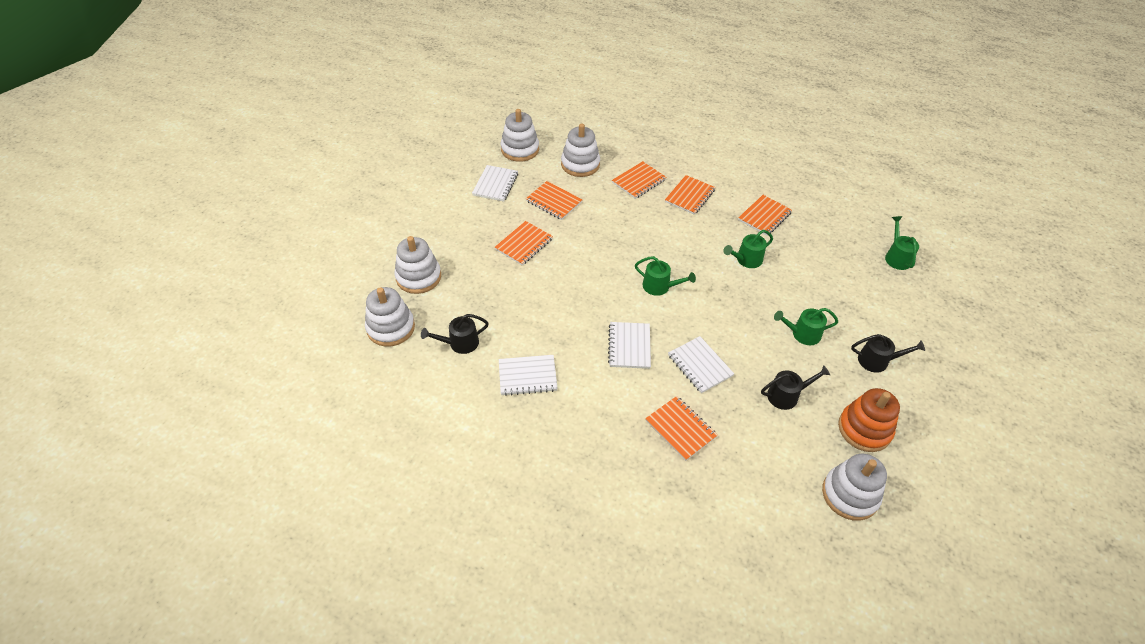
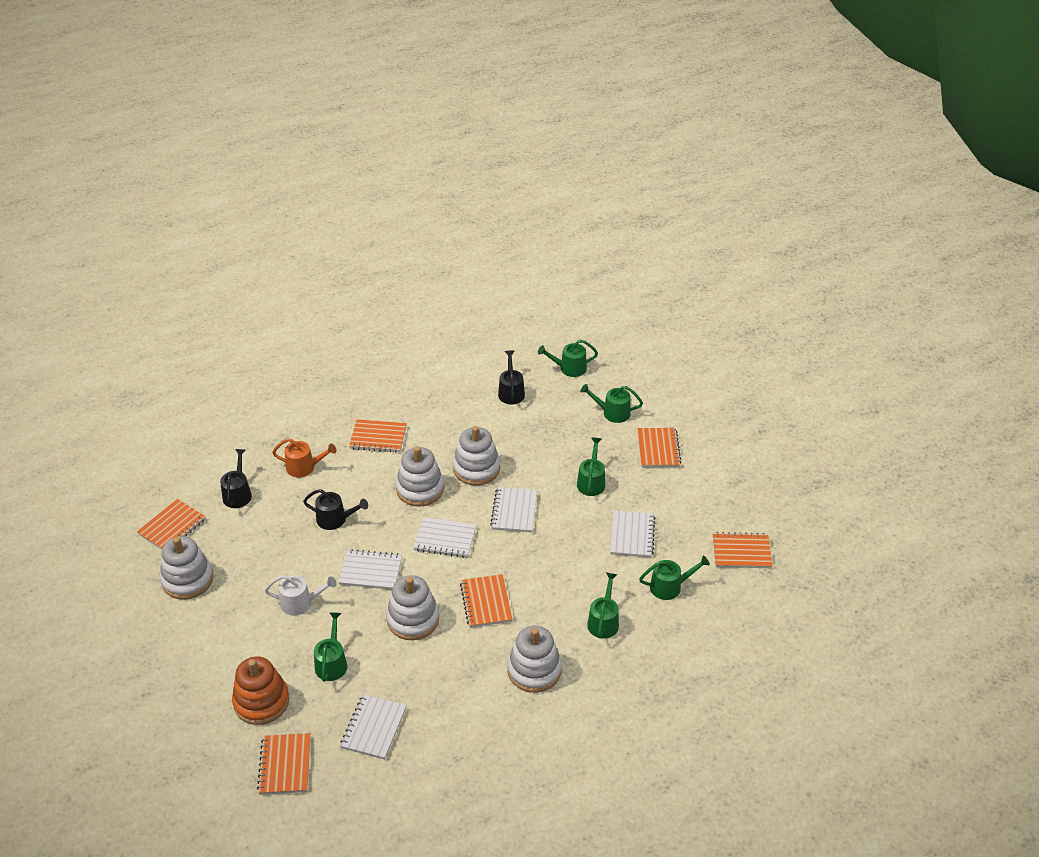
green watering can: [635,256,696,296] [723,230,773,268] [774,308,838,345] [885,216,919,270] = 4 -> [314,612,347,682] [538,340,598,377] [577,438,605,496] [580,384,643,423] [587,573,619,639] [639,556,710,600] = 6
orange watering can: none = 0 -> [272,438,337,477] = 1
white notebook: [472,165,518,202] [499,355,558,396] [608,322,651,369] [668,336,734,393] = 4 -> [338,549,402,590] [340,694,407,759] [413,517,476,558] [490,487,537,533] [610,510,655,558] = 5
white watering can: none = 0 -> [264,575,337,616] = 1

